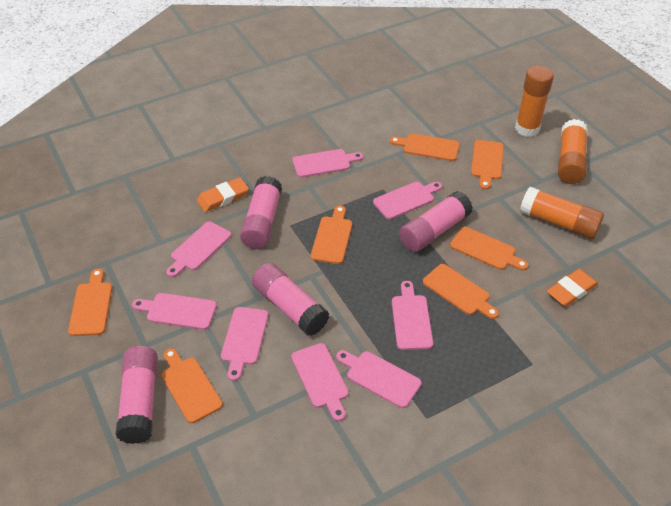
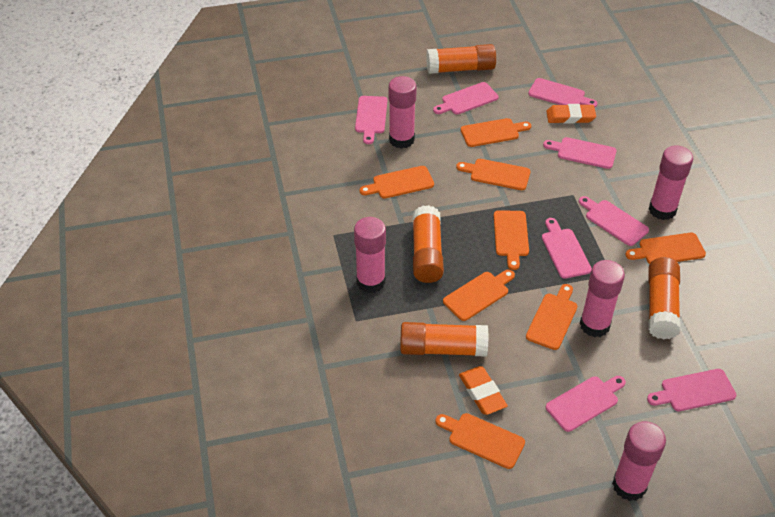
orange cutting board: [68,269,112,336] [161,348,223,423] [311,206,352,264] [390,133,460,161] [423,264,499,319] [450,227,528,270] [471,140,504,190] = 7 -> [360,166,434,199] [436,413,525,469] [443,270,515,321] [456,159,531,190] [461,118,531,147] [494,210,529,270] [526,284,577,350] [625,233,706,264] = 8
orange glue stick: [515,66,554,137] [520,187,604,239] [558,119,588,184] = 3 -> [400,322,488,357] [412,205,444,283] [426,44,496,74] [648,257,681,340] = 4
pink glue stick: [115,346,158,444] [240,176,282,249] [252,263,329,336] [399,191,473,252] = 4 -> [354,217,386,293] [388,76,417,149] [580,260,625,337] [612,421,666,501] [649,145,693,220] = 5

